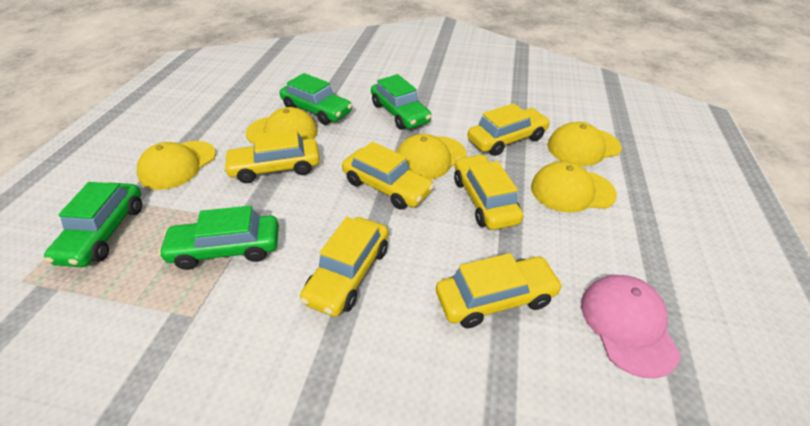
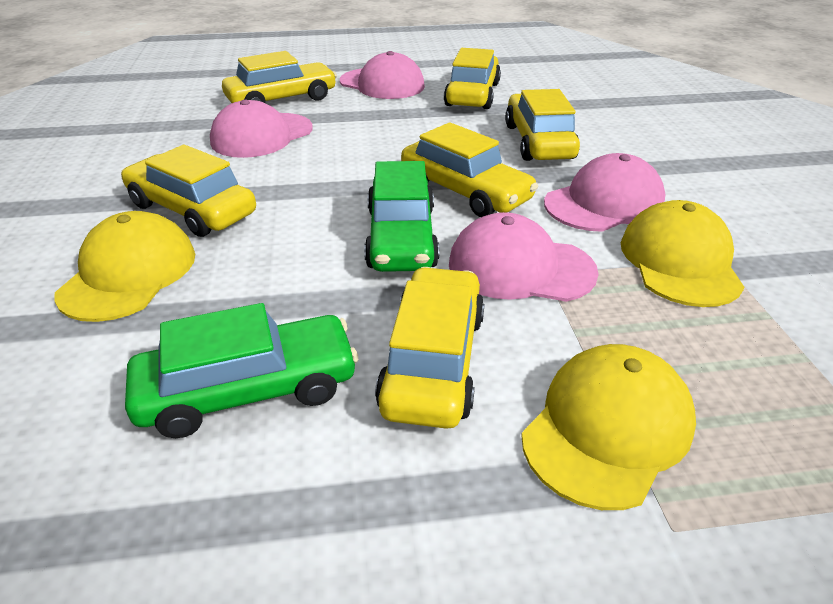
green car: [44,182,142,267] [158,206,279,270] [280,73,352,125] [371,74,431,130] = 4 -> [125,303,358,438] [364,161,439,272] = 2
pink cap: [581,275,680,379] = 1 -> [210,100,313,158] [340,51,425,99] [449,212,599,302] [544,153,665,232] = 4
yellow cap: [137,141,216,190] [246,107,318,144] [397,134,466,180] [531,161,617,213] [547,122,622,166] = 5 -> [54,211,195,322] [522,344,696,510] [621,200,745,307] = 3

